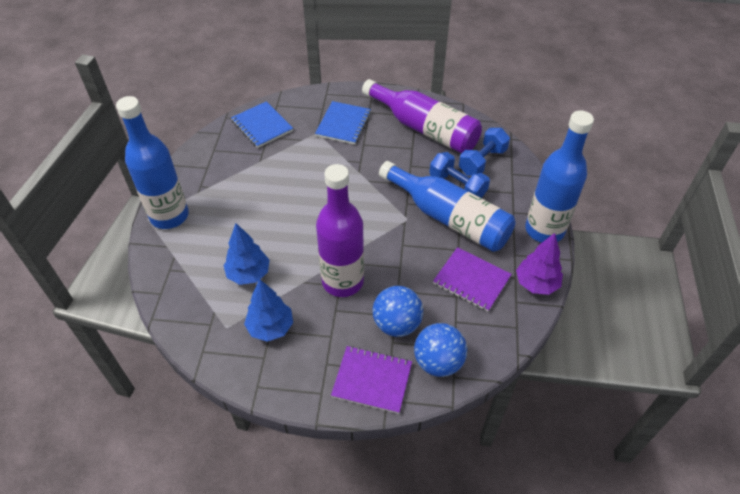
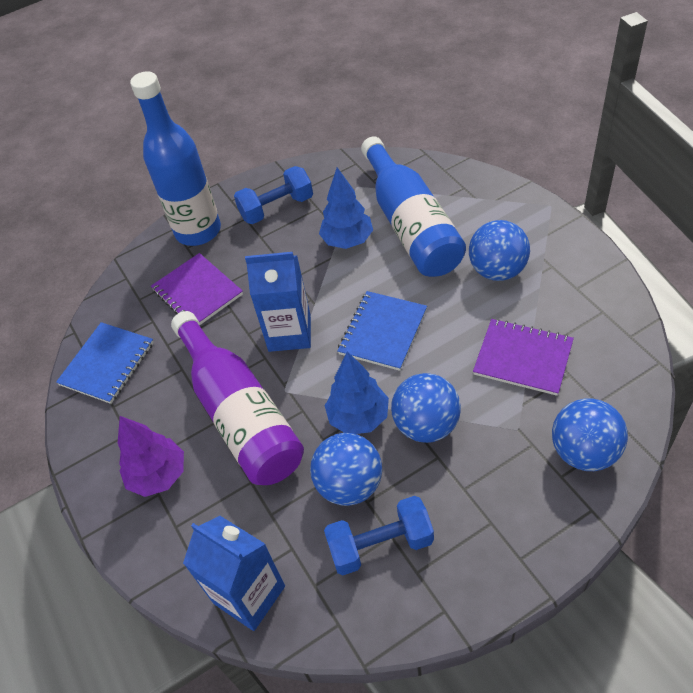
blue ball: [373,286,423,337] [414,323,467,377] = 2 -> [310,433,382,506] [391,373,461,443] [469,220,530,281] [552,399,628,471] = 4
blue bottle: [116,96,189,229] [379,161,515,252] [525,111,594,243] = 3 -> [130,71,221,246] [361,136,466,277] = 2
blue carton: none = 0 -> [183,516,285,631] [245,252,311,352] = 2
purple bottle: [316,164,364,297] [362,79,482,153] = 2 -> [171,311,304,485] = 1

